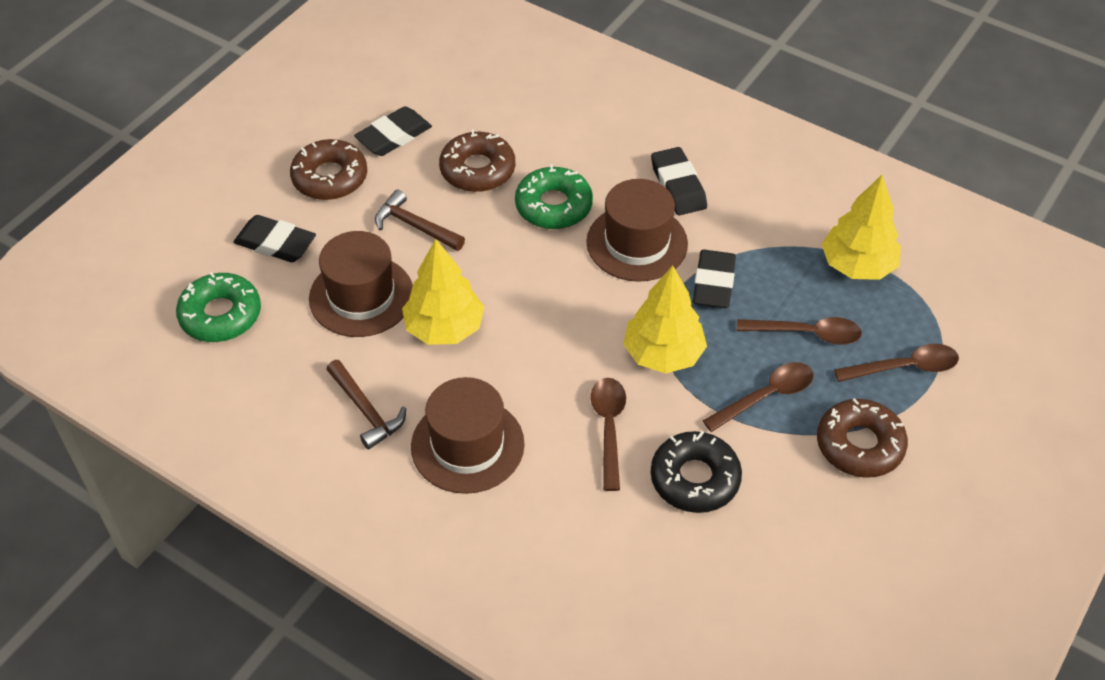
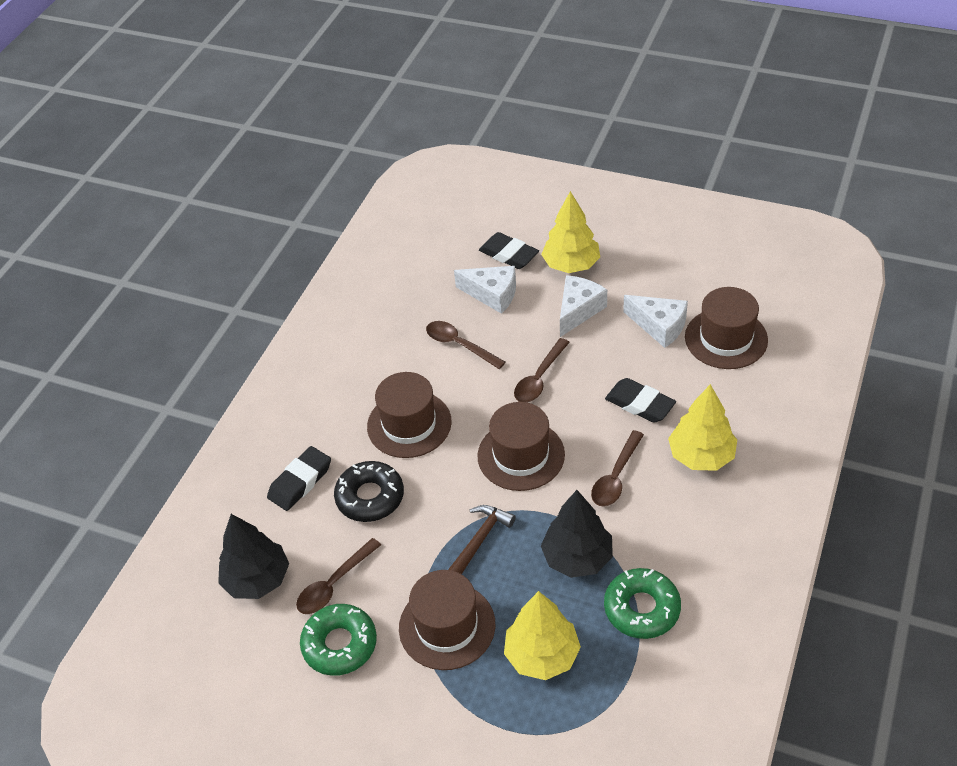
black eraser: [233,215,316,262] [354,106,432,156] [651,147,707,216] [693,250,736,308] = 4 -> [267,446,331,511] [479,232,539,269] [605,378,676,423] = 3
black tree: none = 0 -> [218,514,289,599] [541,490,613,578] = 2
brown donut: [290,139,367,200] [439,129,515,192] [817,398,908,478] = 3 -> none = 0
brown hammer: [326,360,406,449] [375,190,465,251] = 2 -> [448,505,516,574] = 1
brown hat: [309,231,413,337] [411,377,525,494] [586,179,688,282] = 3 -> [367,372,452,458] [399,570,495,670] [477,402,565,491] [685,287,768,369] = 4
white cheese: none = 0 -> [454,266,516,314] [560,275,607,337] [623,295,688,348] = 3

